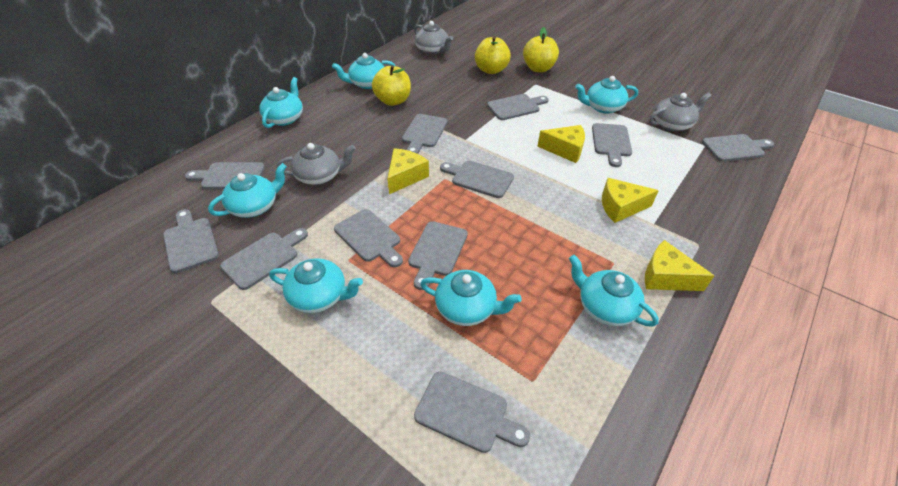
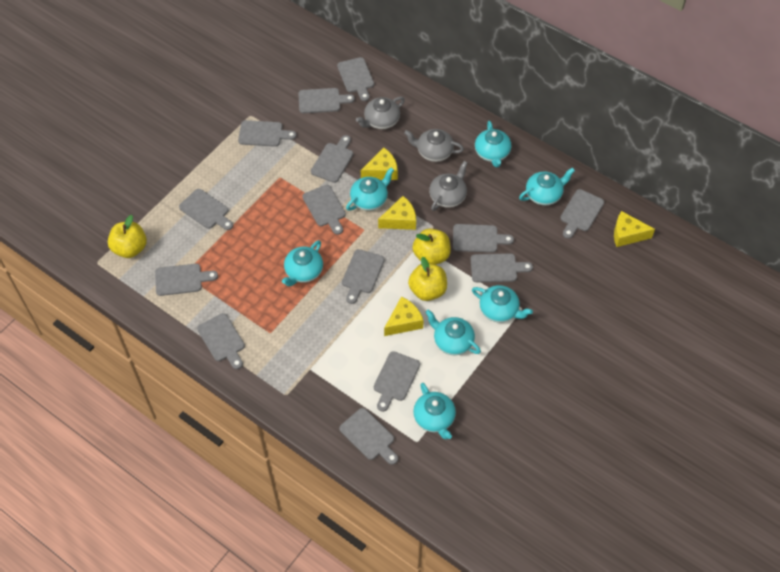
grey cutting board: [163,209,219,273] [185,162,265,189] [220,228,308,290] [334,209,403,267] [402,114,447,154] [408,221,468,290] [414,372,530,453] [440,161,514,198] [487,94,549,120] [592,123,632,167] [702,134,774,162] = 11 -> [155,264,218,296] [179,189,233,230] [197,313,245,369] [238,120,297,147] [298,88,355,113] [302,185,346,235] [311,135,353,183] [337,57,374,101] [339,408,398,465] [342,249,385,304] [374,351,420,412] [453,224,514,253] [471,253,533,282] [560,189,604,239] = 14

